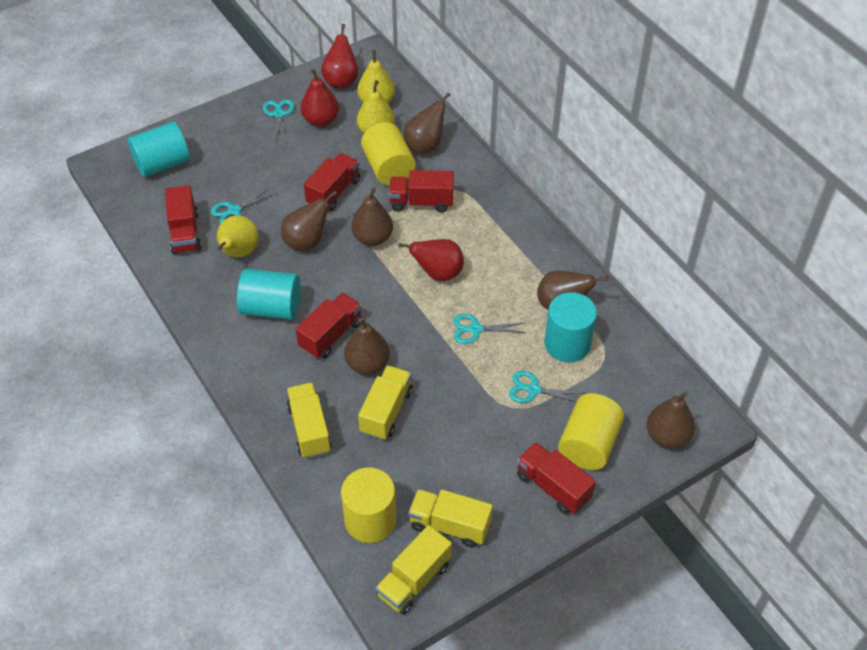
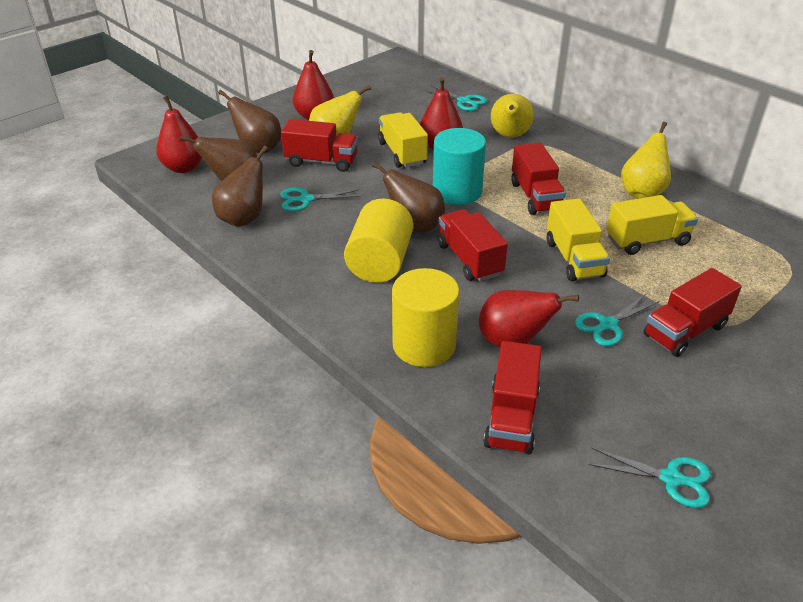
brown pear: [281,191,337,251] [344,318,390,375] [352,188,393,246] [404,92,451,154] [537,271,608,310] [647,392,695,448] = 6 -> [180,135,257,181] [212,146,268,227] [218,90,281,153] [372,162,445,233] = 4
red pear: [301,69,339,127] [321,24,358,88] [398,239,464,281] = 3 -> [156,96,202,173] [293,50,334,120] [420,77,463,150] [479,290,579,348] = 4
turquoise cylinder: [128,122,190,177] [237,269,301,320] [545,292,597,362] = 3 -> [433,128,486,205] = 1
yellow cylinder: [341,467,397,543] [361,122,416,185] [558,393,624,470] = 3 -> [344,199,413,283] [392,268,459,367] = 2
yellow truck: [287,382,332,459] [358,365,413,440] [376,525,452,615] [408,489,493,548] = 4 -> [378,112,428,168] [547,198,610,282] [606,195,698,255] = 3

